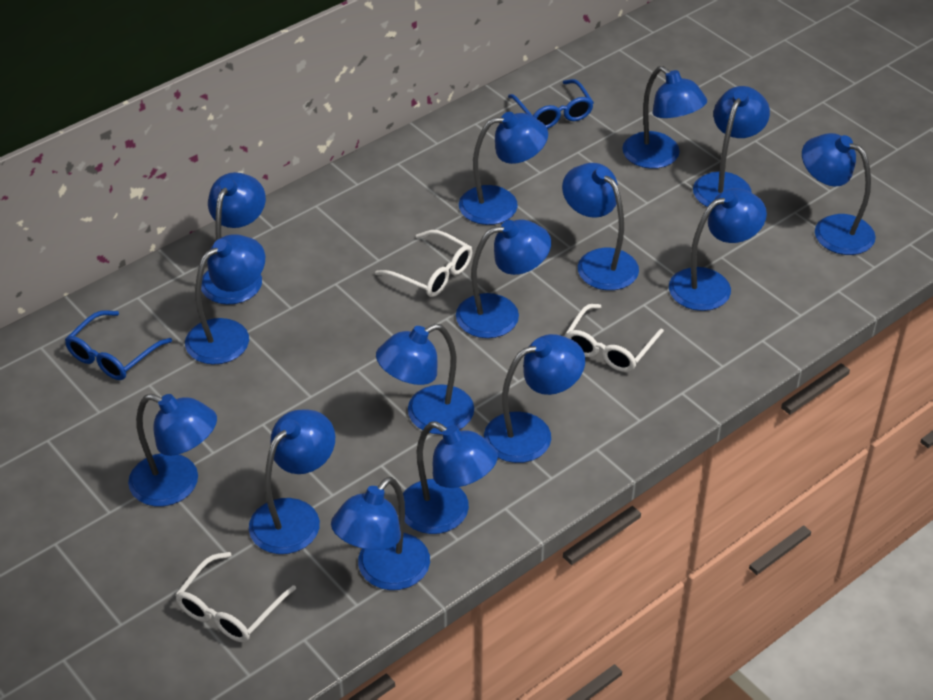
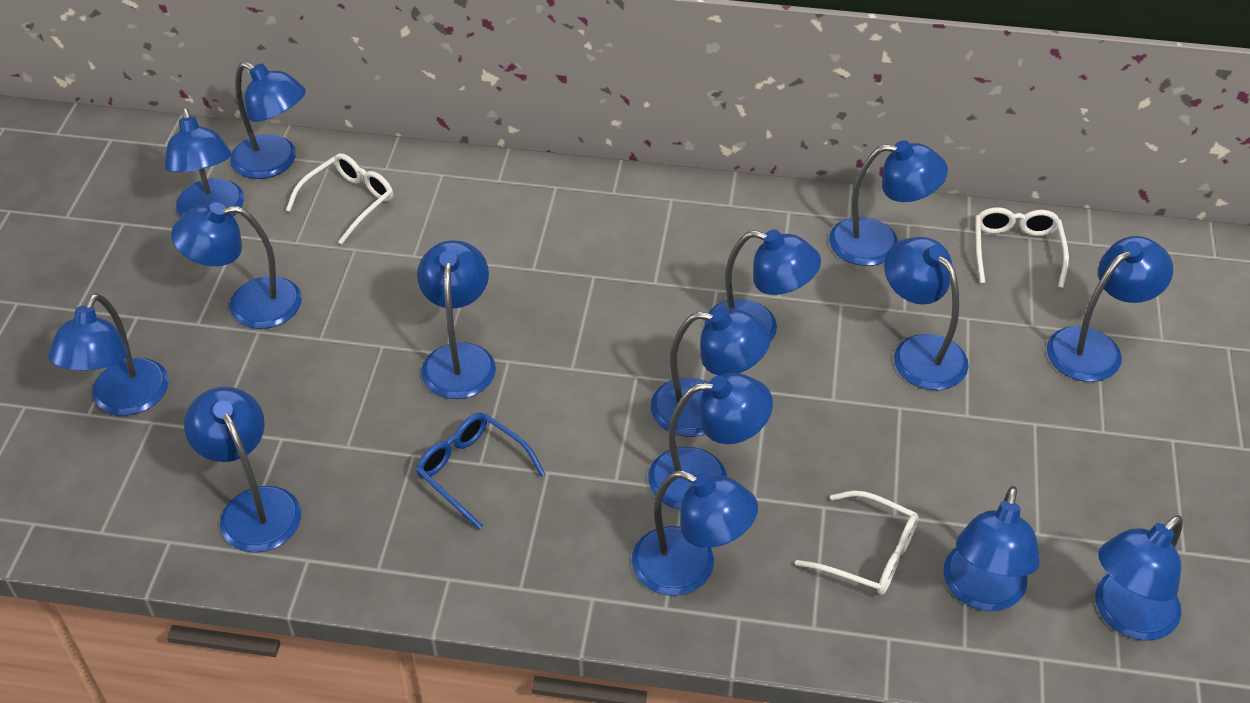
blue glasses: [65,310,172,380] [508,79,594,129] = 2 -> [416,413,545,530] = 1

